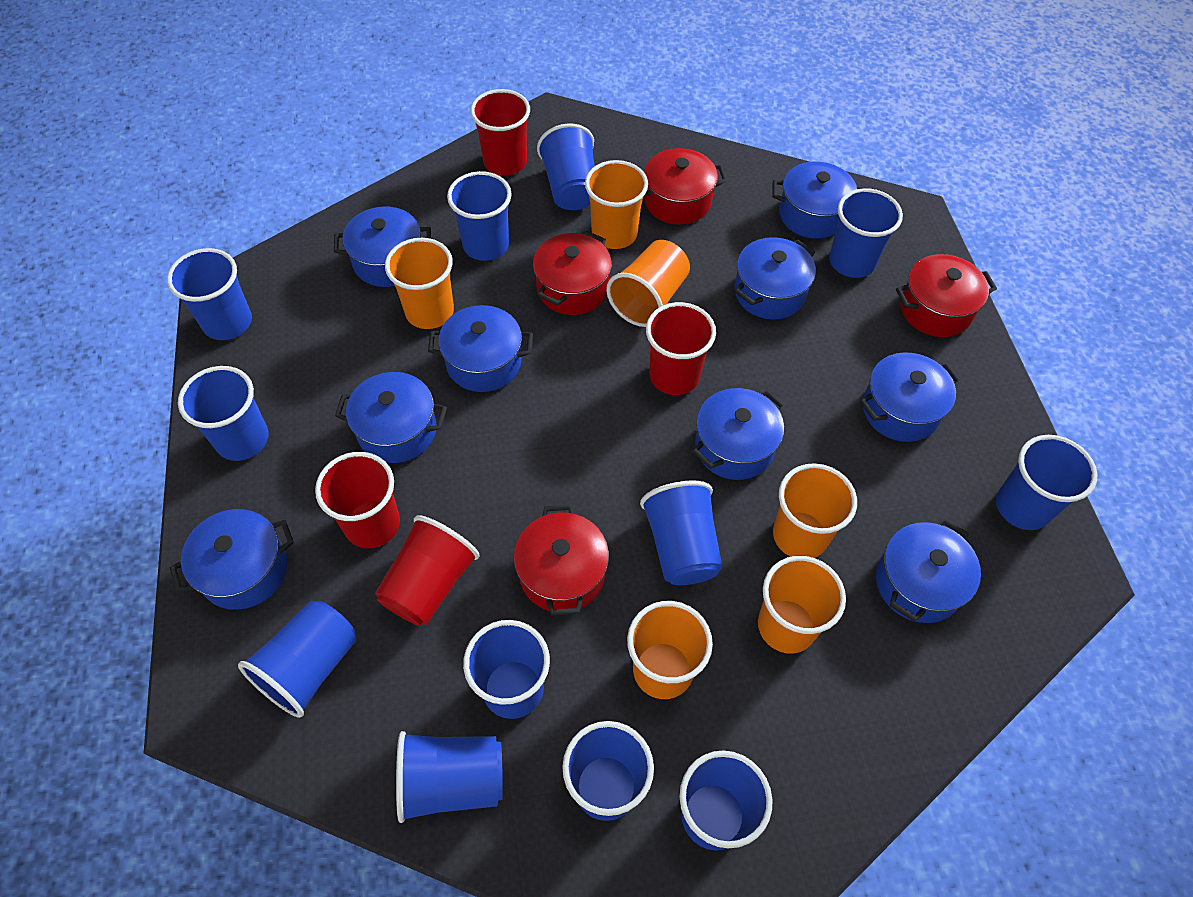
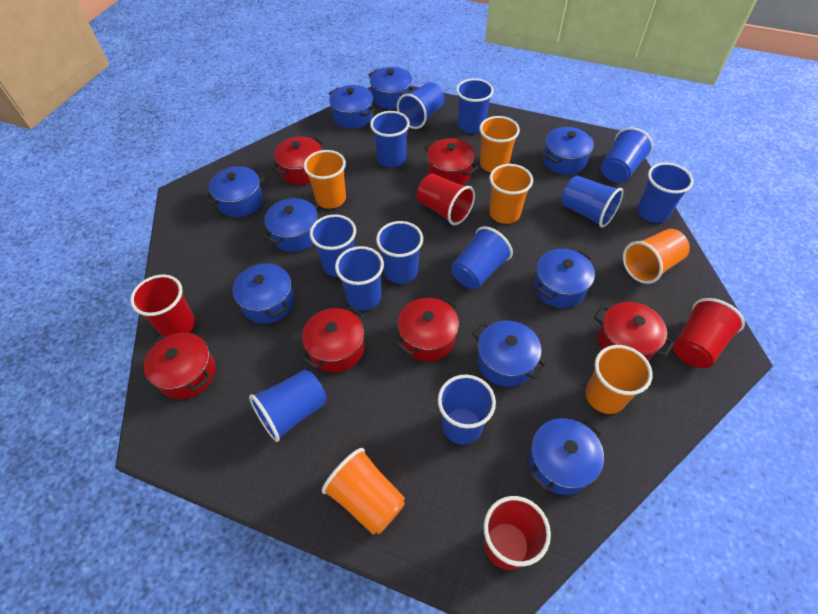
red pot: [514,504,609,616] [533,231,612,315] [644,148,727,225] [896,254,997,337] = 4 -> [144,333,216,399] [272,137,324,185] [301,306,364,373] [396,297,459,361] [424,138,479,185] [594,302,674,361] = 6

